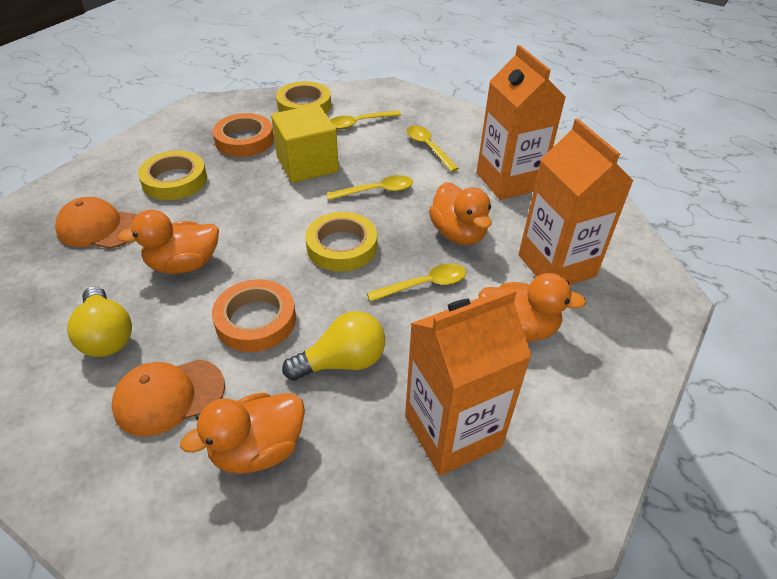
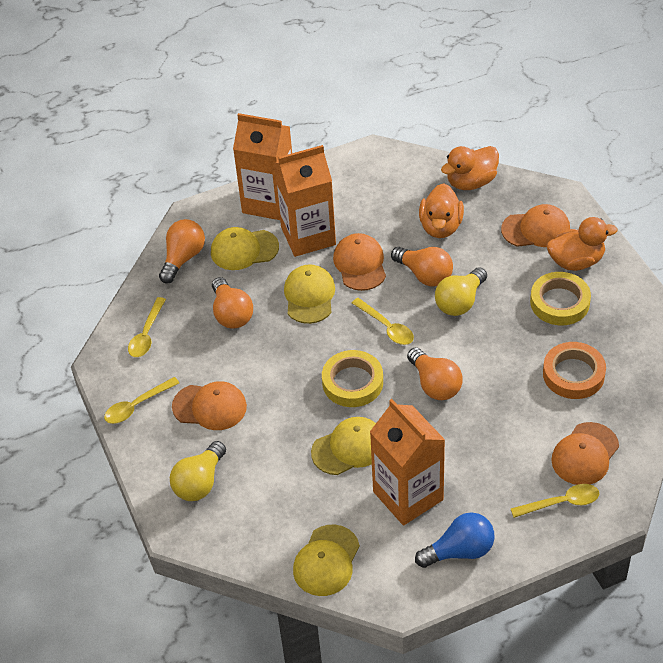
blue light bulb: none = 0 -> [415,512,494,568] = 1
orange cap: [55,197,137,249] [112,359,225,437] = 2 -> [172,381,247,430] [333,233,386,291] [501,204,570,247] [551,422,619,485] = 4
orange duck: [118,209,219,274] [180,393,305,474] [429,182,492,245] [478,273,586,342] = 4 -> [419,183,464,238] [441,146,499,190] [547,217,617,271] = 3
orange light bulb: none = 0 -> [159,219,205,284] [212,277,253,329] [391,247,453,287] [407,348,463,400] = 4
orange tape: [212,113,274,157] [212,279,296,352] = 2 -> [543,342,606,399] = 1
yellow cap: none = 0 -> [211,227,279,270] [284,264,335,324] [293,524,360,596] [311,417,376,475] = 4
yellow cube: [271,104,339,183] = 1 -> none = 0
yellow tape: [138,151,207,200] [276,81,331,113] [305,212,377,272] = 3 -> [322,350,383,407] [530,272,591,325] = 2

